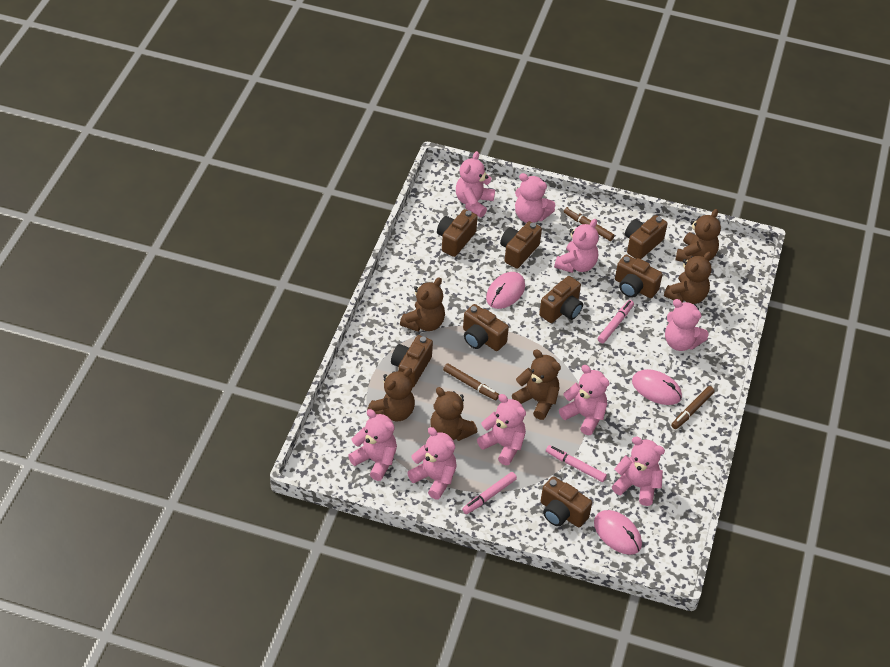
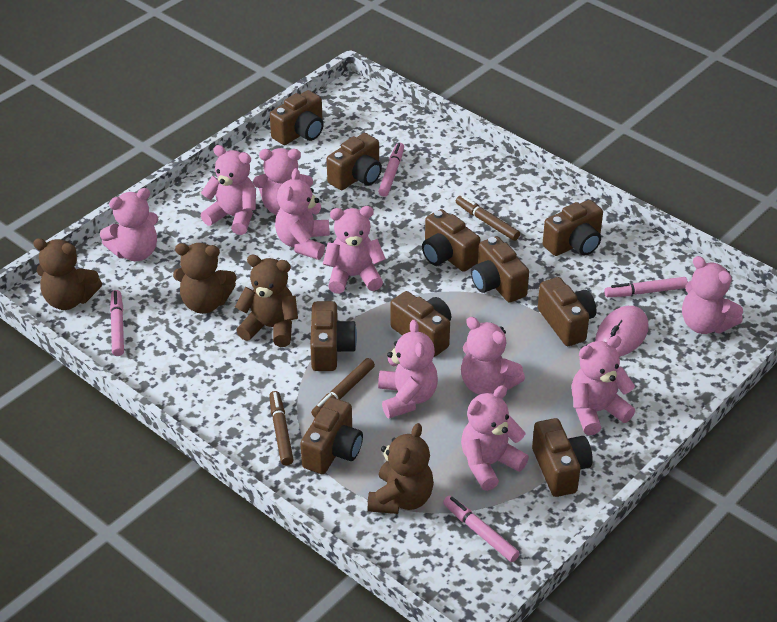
brown camera: [391,335,433,388] [437,209,478,257] [463,304,509,351] [500,221,542,269] [539,276,583,323] [541,476,592,527] [615,255,663,298] [625,215,667,259] = 8 -> [270,90,324,145] [301,397,363,474] [310,301,357,371] [327,133,382,190] [390,291,451,357] [422,209,480,272] [471,236,529,303] [532,418,593,497] [538,277,596,346] [543,200,603,256] = 10
brown teddy bear: [367,367,415,421] [400,277,445,332] [430,387,478,441] [512,350,561,420] [664,252,712,304] [676,209,721,262] = 6 -> [33,238,102,310] [173,243,236,314] [235,255,298,347] [368,423,434,514] = 4
pink marker: [462,472,517,514] [546,445,607,482] [598,300,634,343] = 3 -> [110,290,124,356] [378,143,404,197] [443,495,520,562] [604,277,688,297] = 4
pink mouse: [486,272,525,309] [594,510,642,555] [632,369,682,405] = 3 -> [595,306,648,357] = 1
pink teddy bear: [348,409,397,481] [407,427,457,499] [456,151,495,218] [477,394,526,465] [515,173,556,223] [554,219,599,273] [559,365,609,435] [612,437,665,506] [665,299,709,351] = 9 -> [100,188,158,261] [201,145,256,235] [253,148,313,215] [275,168,330,260] [323,206,386,294] [378,320,438,418] [461,317,525,395] [461,385,529,491] [572,336,635,435] [682,256,743,334] = 10

